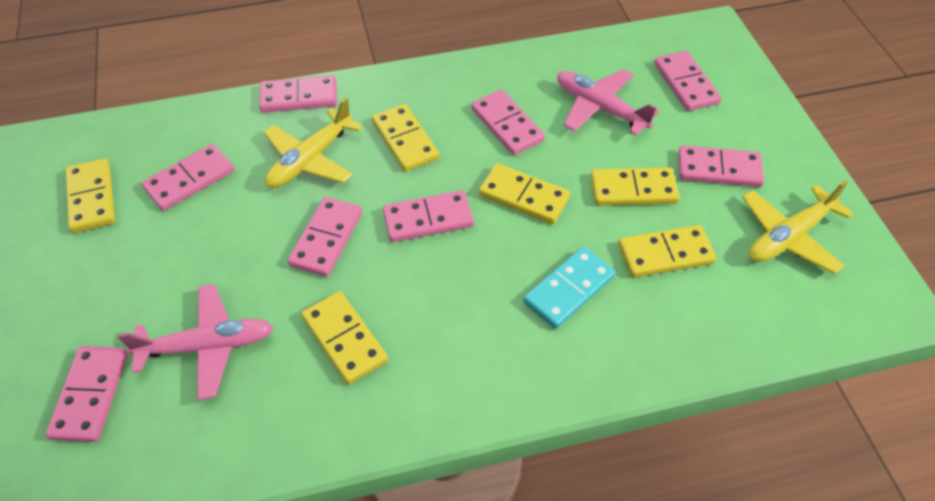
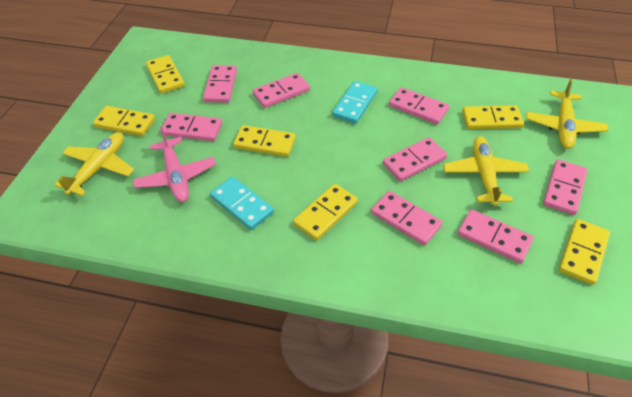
pink plane: [118,284,274,400] [557,69,659,136] = 2 -> [133,127,216,202] = 1
turquoise domino: [523,247,616,329] = 1 -> [210,176,274,230] [332,81,378,124] = 2
yellow plane: [264,98,363,188] [742,180,853,274] = 2 -> [55,132,134,196] [443,136,529,206] [526,79,608,149] = 3

